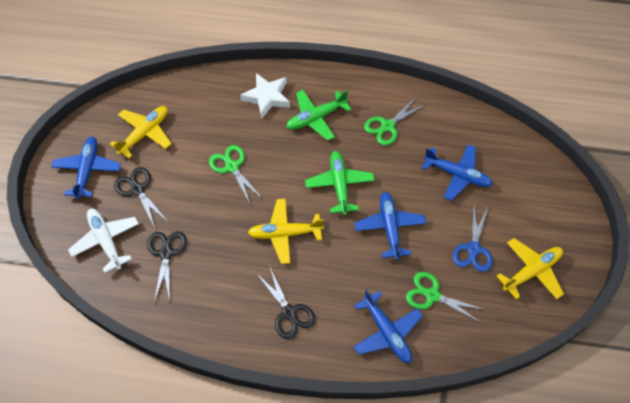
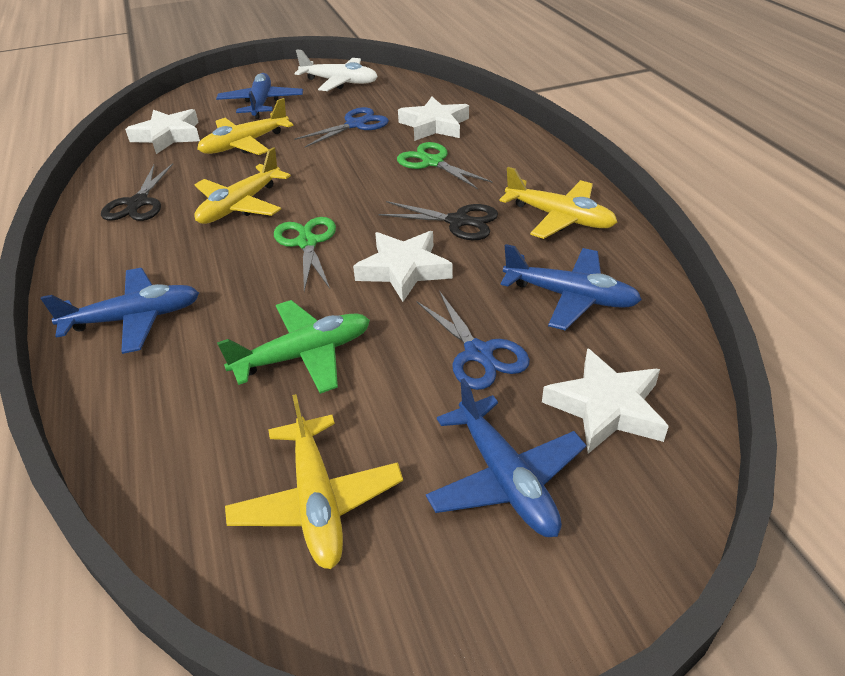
black scissors: [114,167,168,228] [147,232,187,302] [256,268,315,339] = 3 -> [101,163,173,221] [378,201,498,240] = 2
blue scissors: [453,206,492,272] = 1 -> [294,107,389,147] [416,291,530,390] = 2
green plane: [286,90,351,140] [305,151,375,215] = 2 -> [217,300,370,394] = 1
green scissors: [209,145,263,204] [364,97,426,145] [406,272,486,323] = 3 -> [274,217,336,292] [397,142,493,189] = 2
white star: [240,73,290,118] = 1 -> [125,109,200,154] [353,231,453,302] [398,97,469,141] [542,348,669,454] = 4
yellow plane: [110,106,172,158] [248,199,324,264] [496,238,564,299] = 3 -> [194,147,291,224] [197,98,294,155] [225,394,403,569] [499,167,618,239] = 4

